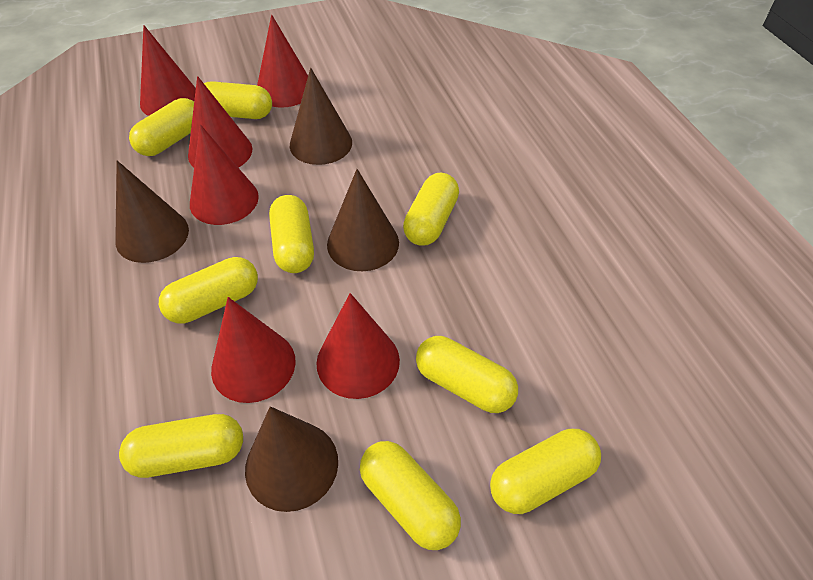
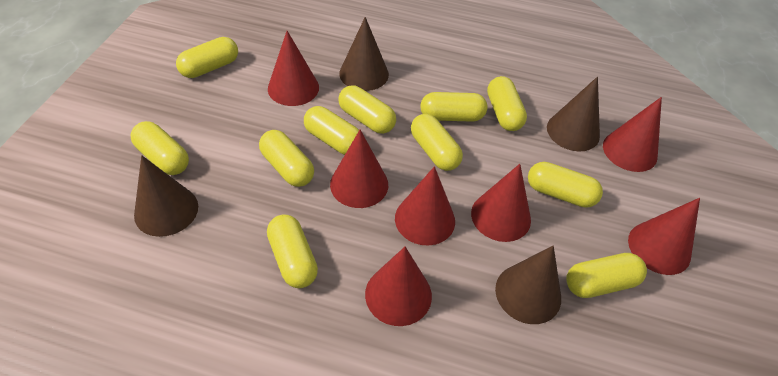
red cone: [140,25,196,116] [188,76,252,168] [190,124,259,225] [211,297,296,403] [257,15,308,108] [316,293,400,399] = 6 -> [268,31,319,106] [330,130,388,208] [365,247,432,326] [395,166,455,246] [471,164,531,242] [603,97,662,172] [628,198,700,275] = 7
yellow capsule: [119,414,243,478] [129,98,194,156] [159,257,258,324] [204,81,272,119] [269,195,314,273] [360,441,461,550] [403,172,459,246] [416,336,518,413] [490,429,601,514] = 9 -> [130,121,189,175] [176,37,238,78] [259,130,314,187] [267,215,318,288] [304,106,359,155] [339,85,396,134] [411,114,463,171] [420,92,487,122] [487,76,527,131] [528,162,603,208] [566,253,647,298] = 11

